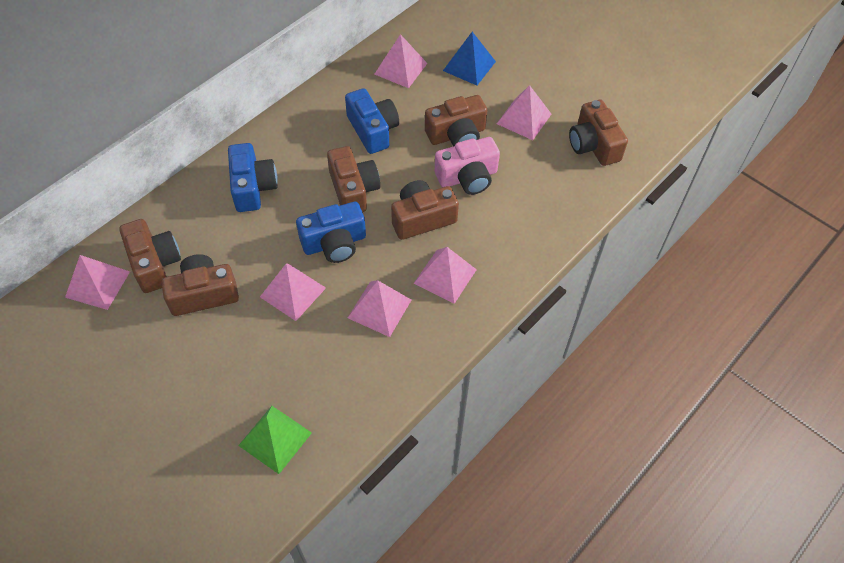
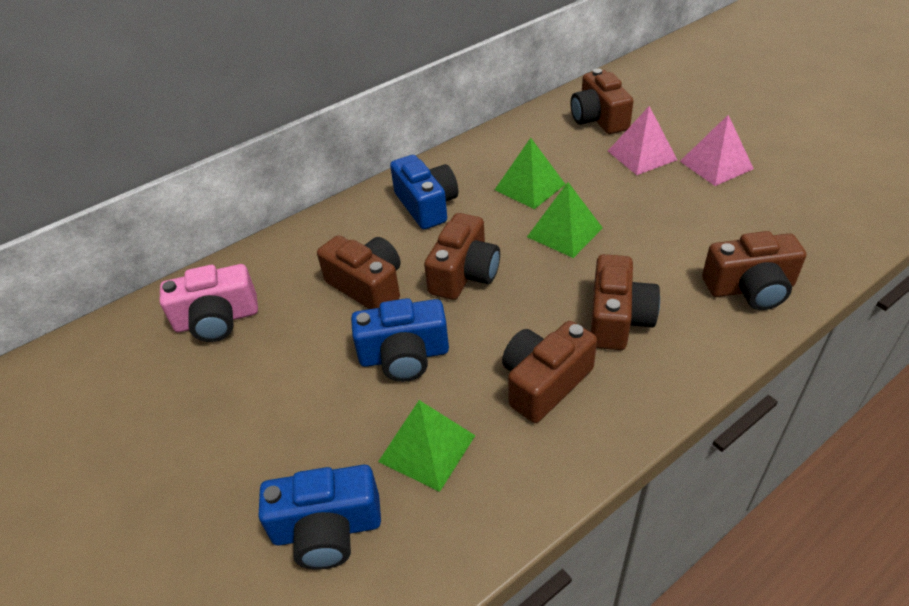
blue pyramid: [443,32,496,85] = 1 -> none = 0
green pyramid: [238,406,312,474] = 1 -> [378,400,476,492] [495,138,566,209] [527,182,603,258] = 3
pink pyramid: [65,255,130,310] [260,263,326,321] [348,280,411,337] [374,34,428,88] [414,247,477,304] [497,85,551,140] = 6 -> [608,106,677,175] [680,115,754,186] = 2

